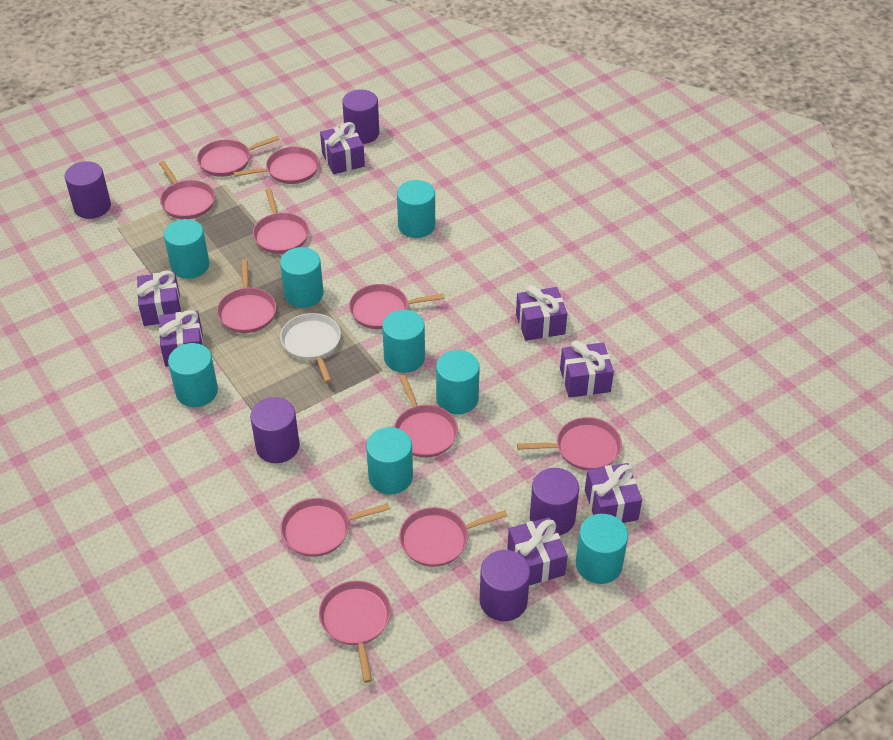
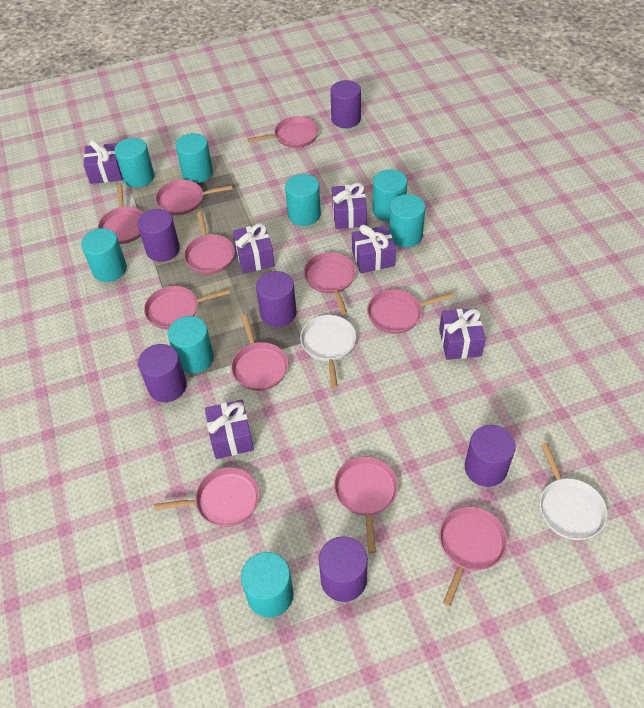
purple cylinder: [65,161,111,219] [250,397,300,463] [342,90,379,144] [480,550,530,621] [530,468,579,536] = 5 -> [137,209,180,262] [138,344,187,402] [256,271,297,327] [319,536,368,602] [330,80,361,128] [465,425,516,487] = 6
purple gift: [137,271,181,326] [159,310,204,367] [320,122,365,174] [507,517,568,585] [516,285,567,341] [560,340,614,398] [585,463,642,523] = 7 -> [84,140,123,184] [205,400,254,459] [233,223,275,273] [332,183,367,229] [352,225,396,273] [439,308,486,360] = 6
white pan: [280,313,341,383] = 1 -> [300,315,356,388] [540,443,608,540] = 2

